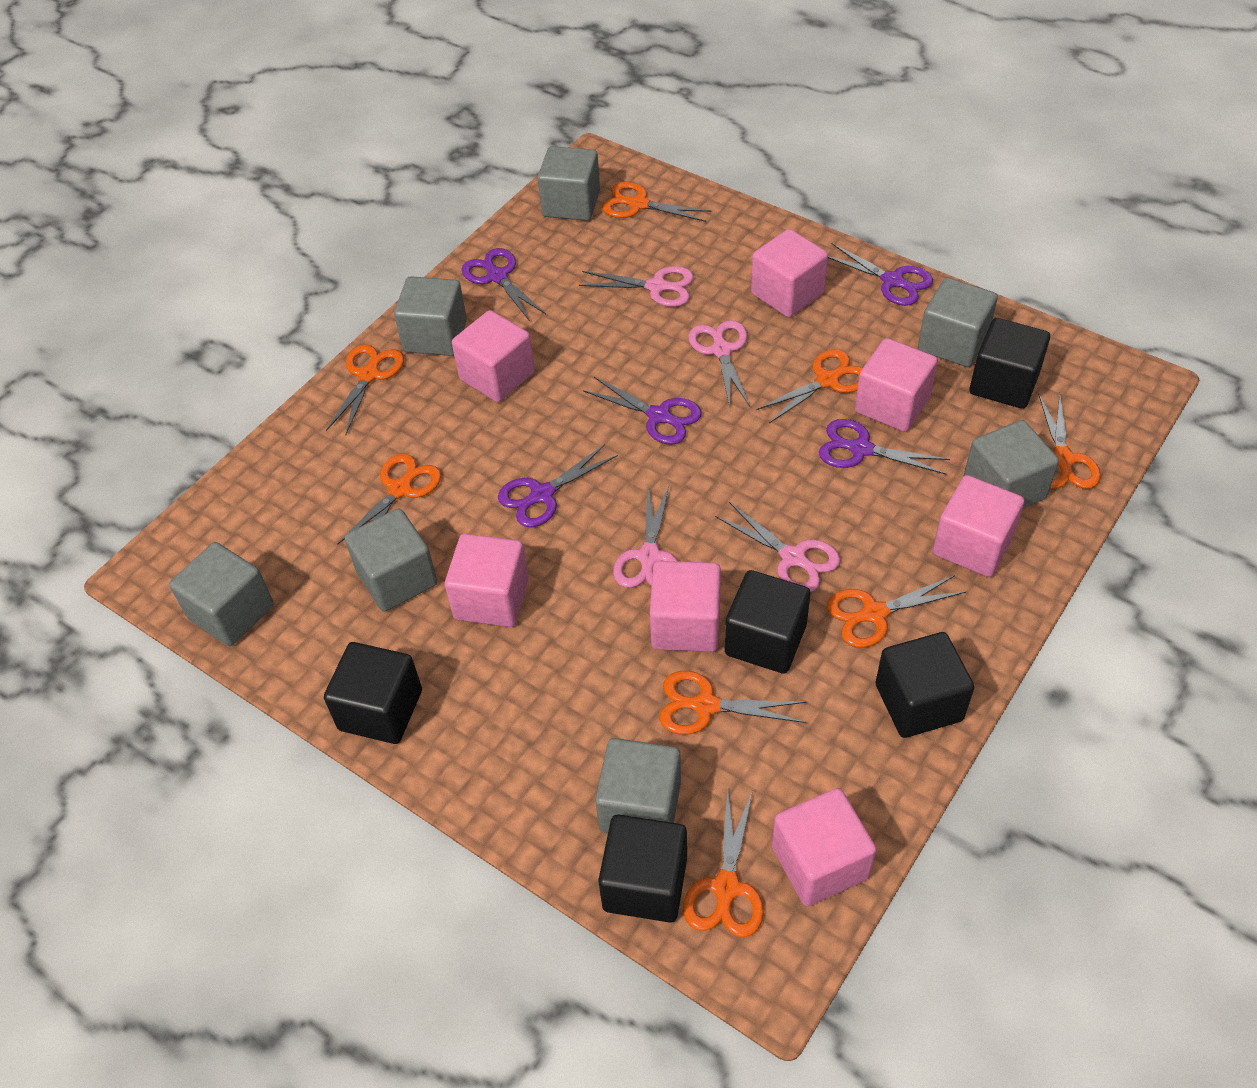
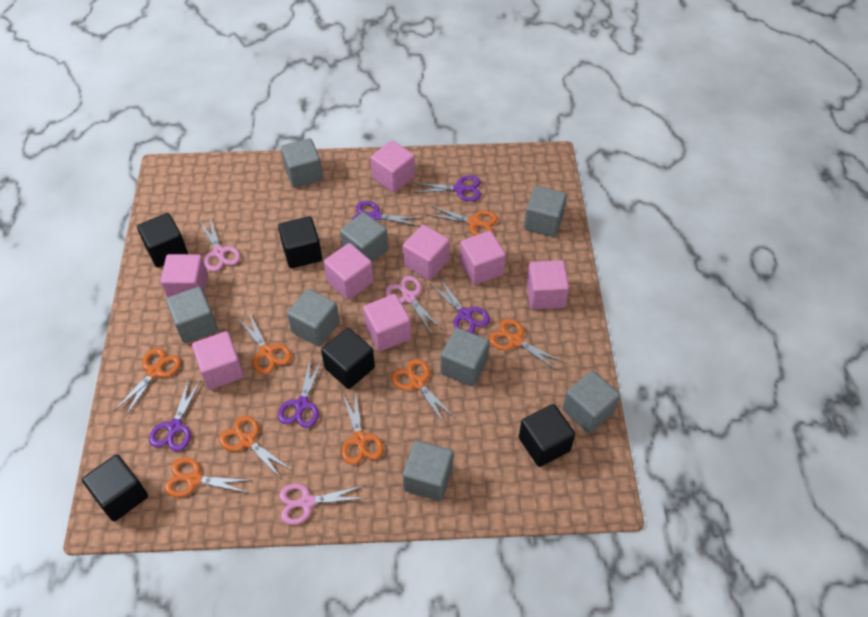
grey cube: [169,542,274,646] [345,509,437,612] [394,276,467,356] [538,146,600,221] [595,738,681,834] [918,278,998,367] [963,420,1059,508] = 7 -> [166,286,218,343] [281,138,323,188] [287,289,339,347] [340,212,388,262] [403,440,453,501] [441,328,490,386] [524,186,567,237] [562,371,620,434] = 8
pink cube: [445,534,529,627] [452,310,535,402] [650,561,721,652] [751,229,828,317] [772,788,877,906] [855,338,938,432] [933,475,1024,577] = 7 -> [160,254,208,298] [192,331,244,390] [324,243,374,300] [363,294,411,351] [371,141,415,193] [403,225,450,280] [460,231,506,285] [526,260,569,309] = 8
pink scissors: [579,266,694,307] [613,486,678,588] [688,320,750,408] [715,502,840,592] = 4 -> [199,218,240,272] [279,484,367,525] [385,276,443,335] = 3

